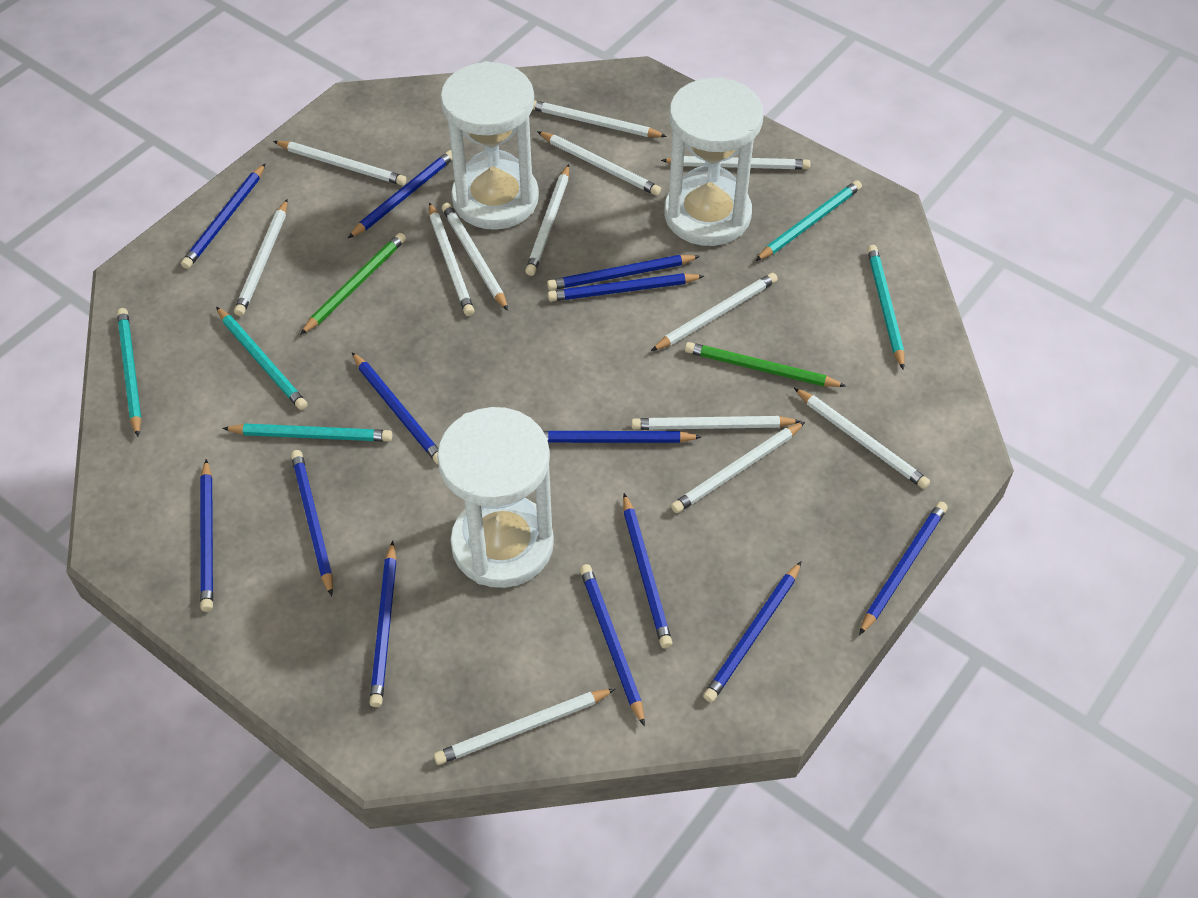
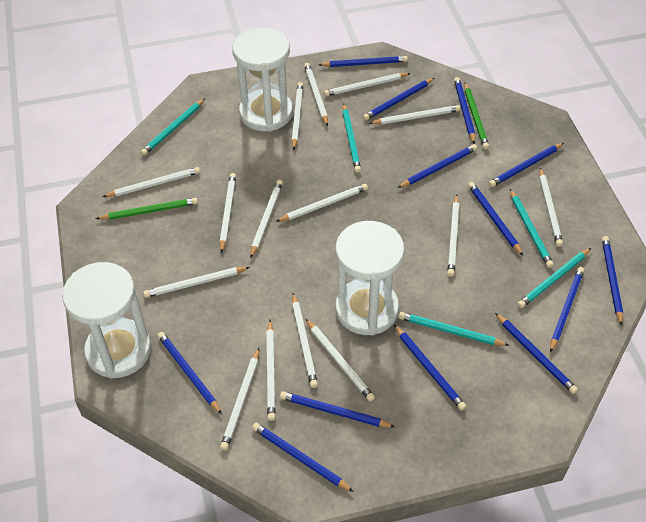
white pencil: [234,199,288,316] [273,141,407,186] [429,202,475,316] [434,689,615,765] [442,203,508,311] [525,164,569,276] [533,100,667,137] [537,131,661,196] [631,416,801,430] [651,273,778,351] [661,156,811,169] [671,422,805,513] [794,388,930,489] = 13 -> [102,167,200,197] [143,267,250,298] [220,173,236,253] [220,348,259,451] [250,180,283,259] [266,320,276,421] [276,184,368,222] [292,82,303,150] [292,293,318,388] [304,63,328,126] [305,318,375,402] [324,73,411,96] [369,105,460,125] [447,194,459,277] [539,168,563,247] = 15

